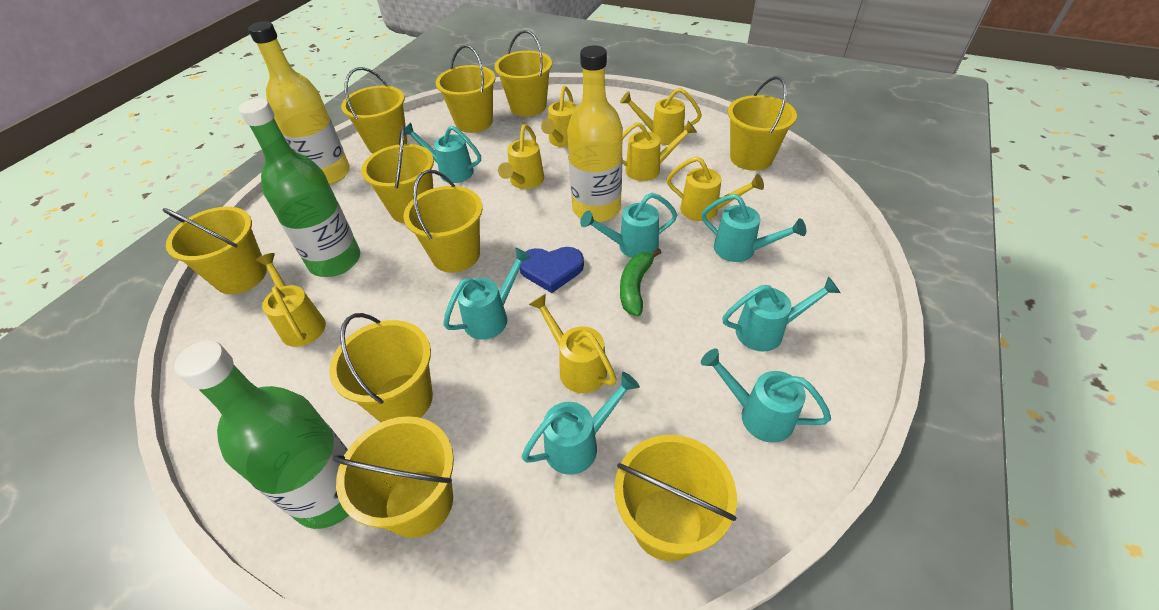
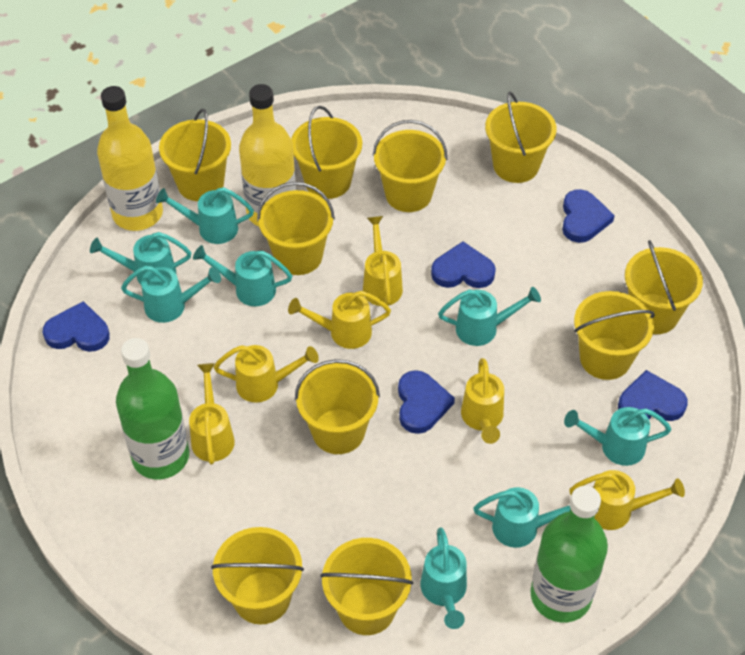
blue heart: [520,247,584,293] = 1 -> [43,301,110,352] [398,370,455,434] [431,241,496,288] [562,189,615,243] [618,370,688,421] = 5
green banana: [620,248,662,316] = 1 -> none = 0
turquoise watering can: [405,123,481,183] [443,248,531,340] [522,372,640,475] [580,193,677,258] [701,194,806,262] [701,348,831,443] [722,276,841,352] = 7 -> [90,232,191,284] [121,266,221,323] [156,187,254,244] [193,245,292,306] [421,527,467,629] [438,287,541,346] [473,487,570,548] [564,407,671,466] = 8
yellow watering can: [256,253,326,347] [498,124,544,189] [529,294,617,393] [541,86,577,147] [620,88,702,145] [622,121,697,181] [667,157,764,221] = 7 -> [189,363,235,464] [214,345,319,403] [288,291,391,349] [363,216,403,306] [461,358,504,444] [569,470,685,530] = 6

